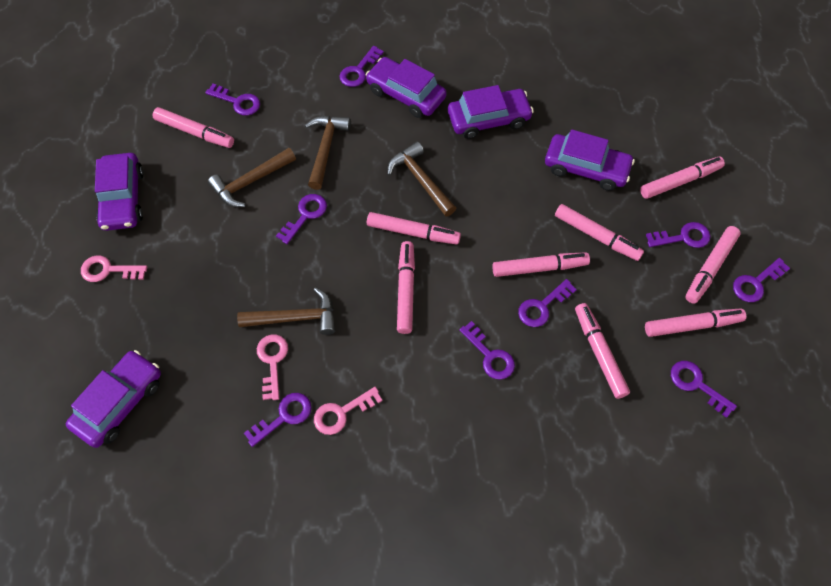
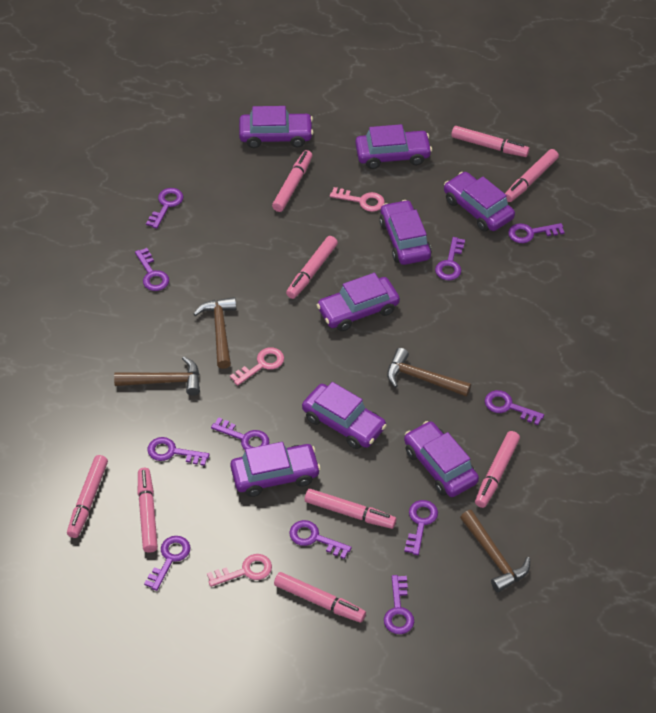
purple car: [66,350,161,448] [95,153,144,231] [366,57,447,118] [448,85,534,139] [545,129,635,191] = 5 -> [231,442,321,497] [239,106,313,148] [302,382,387,449] [317,273,400,331] [355,124,432,169] [379,200,432,265] [404,421,479,497] [444,172,515,232] = 8
purple key: [205,84,260,116] [244,393,311,447] [276,194,327,244] [339,46,384,87] [459,321,515,380] [518,279,577,327] [646,222,711,248] [671,361,737,418] [733,258,790,302] = 9 -> [135,248,169,291] [144,536,190,591] [146,188,183,229] [147,437,209,466] [211,417,269,450] [289,520,352,559] [384,575,414,634] [404,500,438,555] [435,237,465,280] [485,390,544,425] [508,223,565,243] = 11

